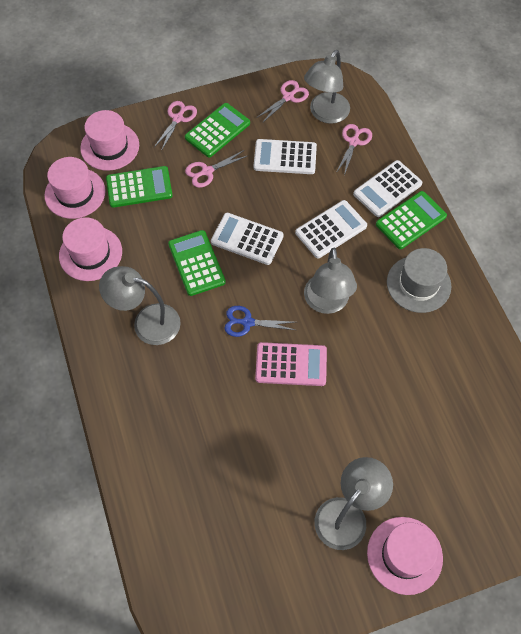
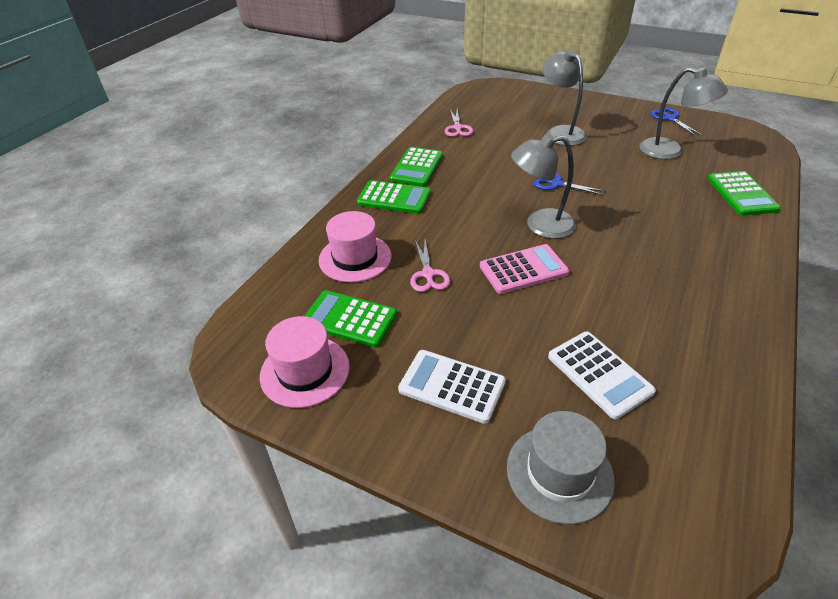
blue scissors: [224,306,295,337] = 1 -> [534,173,605,195] [650,108,702,136] = 2
grey lamp: [99,266,181,345] [304,50,350,124] [304,248,357,314] [314,457,393,550] = 4 -> [511,134,576,239] [542,49,587,146] [640,67,728,160] = 3
pink hat: [44,157,106,219] [59,217,122,281] [80,110,139,171] [367,517,443,595] = 4 -> [260,316,350,408] [318,211,392,283] = 2
pink scissors: [154,101,197,151] [185,150,247,188] [256,80,309,123] [336,124,372,175] = 4 -> [410,240,450,292] [445,109,473,137] = 2
white calculator: [211,213,284,265] [254,139,317,174] [295,200,367,258] [353,160,423,217] = 4 -> [398,350,506,424] [548,331,656,419] = 2

